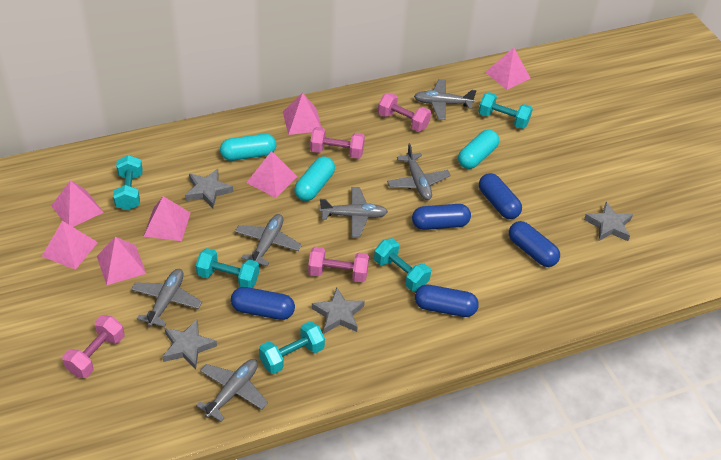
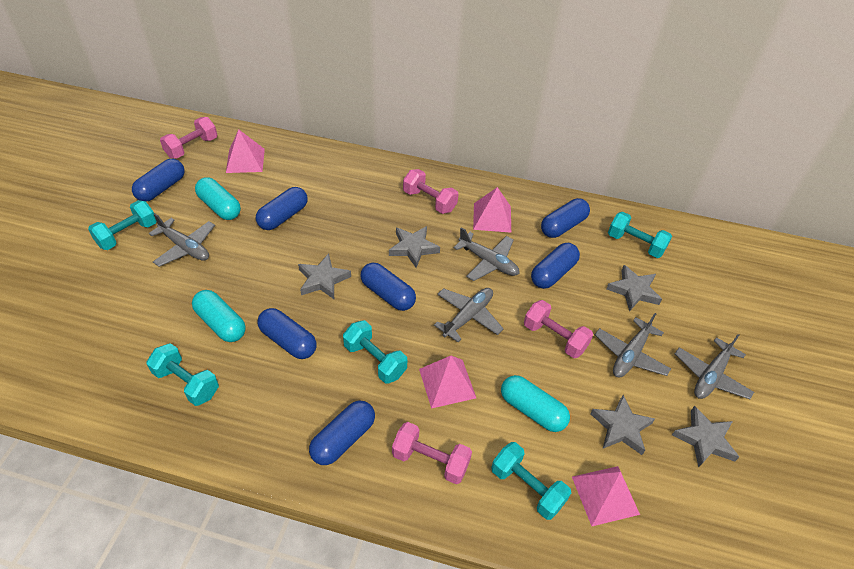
blue capsule: [231,287,295,320] [412,204,471,230] [415,285,479,317] [479,173,522,219] [509,221,560,267] = 5 -> [132,159,185,202] [256,187,308,230] [257,308,317,359] [309,400,375,465] [361,262,416,311] [531,243,580,289] [541,198,590,238] = 7
grey plane: [131,269,202,327] [196,359,268,422] [235,214,302,266] [320,187,388,237] [387,143,451,200] [414,79,476,120] = 6 -> [149,213,215,267] [434,288,504,342] [454,227,520,281] [595,313,671,378] [675,334,754,399] = 5
grey star: [162,319,217,370] [185,169,233,208] [312,288,365,334] [584,202,633,241] = 4 -> [298,254,351,299] [389,226,440,268] [590,395,655,455] [607,265,662,311] [672,406,739,468] = 5
pink pyramid: [42,221,98,270] [51,180,104,227] [97,237,146,285] [143,196,190,241] [246,151,298,198] [283,93,322,135] [485,48,531,90] = 7 -> [226,129,265,173] [419,356,476,409] [473,187,511,233] [572,466,640,526] = 4

